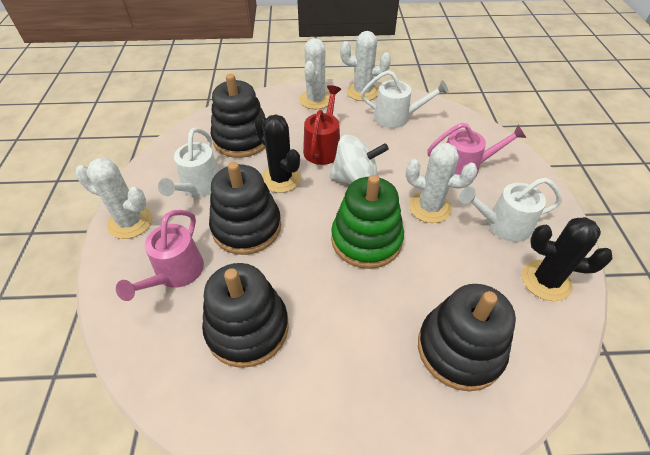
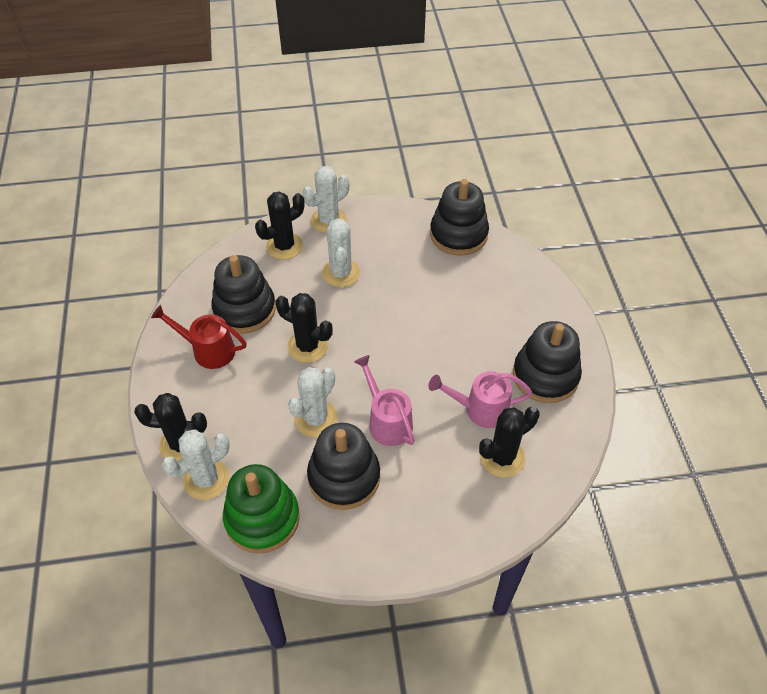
black cactus: [254,114,301,193] [522,217,613,301] = 2 -> [134,393,207,461] [255,191,304,260] [275,293,333,363] [479,407,540,478] = 4
white spinning top: [330,135,389,184] = 1 -> none = 0
white watering can: [158,128,219,197] [361,70,449,128] [459,177,562,242] = 3 -> none = 0

